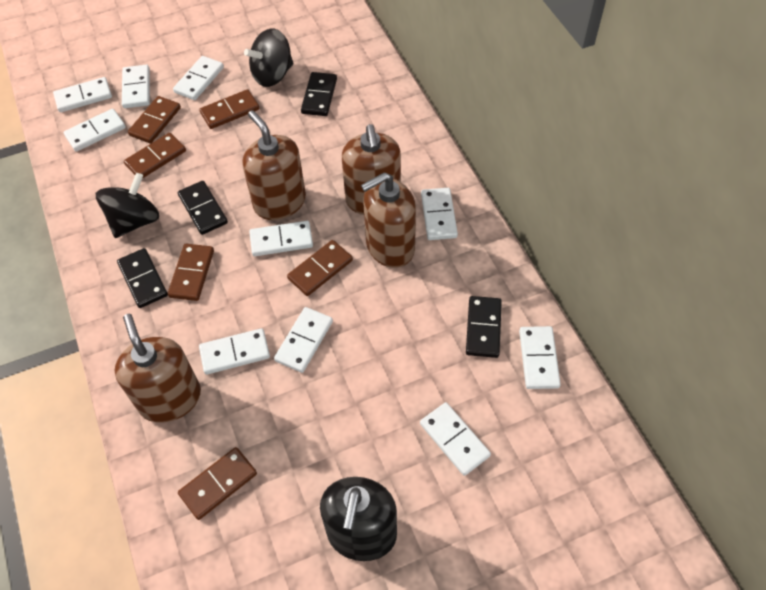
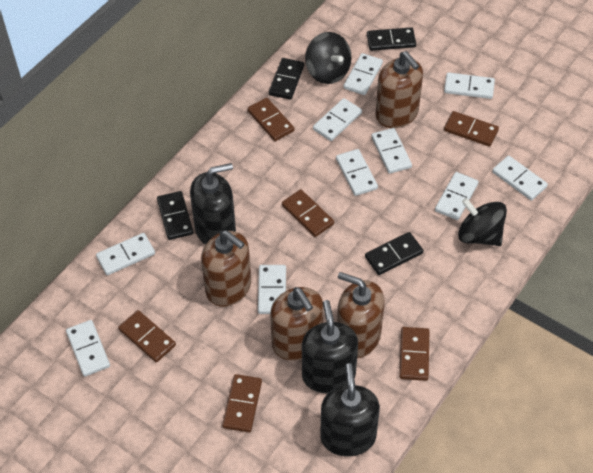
black soap dispenser: [320,477,397,561] = 1 -> [190,163,236,245] [302,300,358,393] [320,363,380,457] = 3

